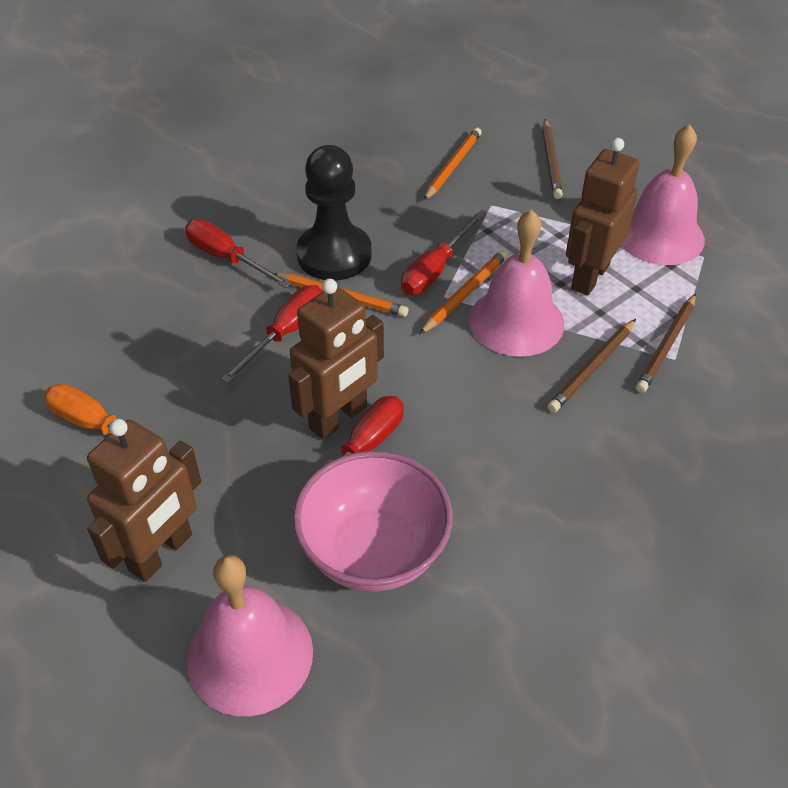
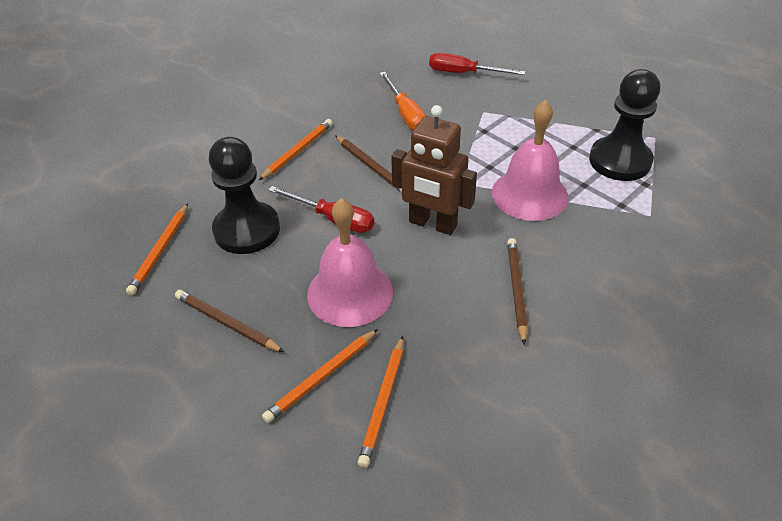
black pawn: [296,145,372,280] = 1 -> [209,137,280,254] [589,69,660,181] = 2
brown robot: [87,419,201,582] [288,279,384,440] [566,138,639,296] = 3 -> [391,105,477,235] = 1
orange pencil: [274,273,408,317] [419,250,508,335] [424,128,482,201] = 3 -> [126,204,188,295] [259,119,333,180] [262,329,378,423] [358,336,404,468] = 4
pink bell: [187,555,313,716] [469,209,564,357] [621,124,705,265] = 3 -> [307,198,393,327] [492,100,568,221] = 2
pink bowl: [293,451,453,592] = 1 -> none = 0
red screwdriver: [185,219,292,288] [221,285,323,384] [292,396,404,510] [401,212,485,295] = 4 -> [268,186,374,233] [429,53,526,75] = 2

